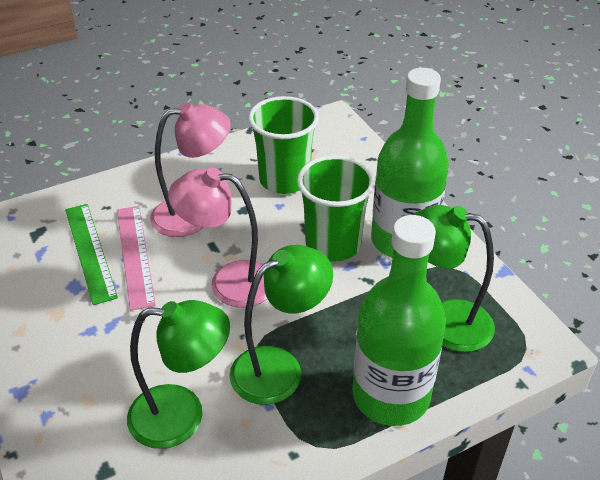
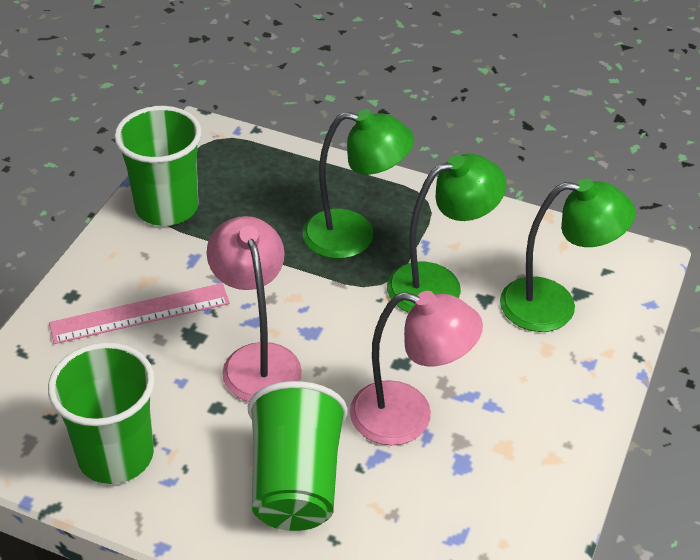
green bottle: [353,215,446,426] [371,68,449,258] = 2 -> none = 0
green cup: [248,96,319,194] [297,155,375,262] = 2 -> [48,342,155,484] [114,106,202,226] [248,381,348,531] = 3
green ruler: [65,204,118,305] = 1 -> none = 0

